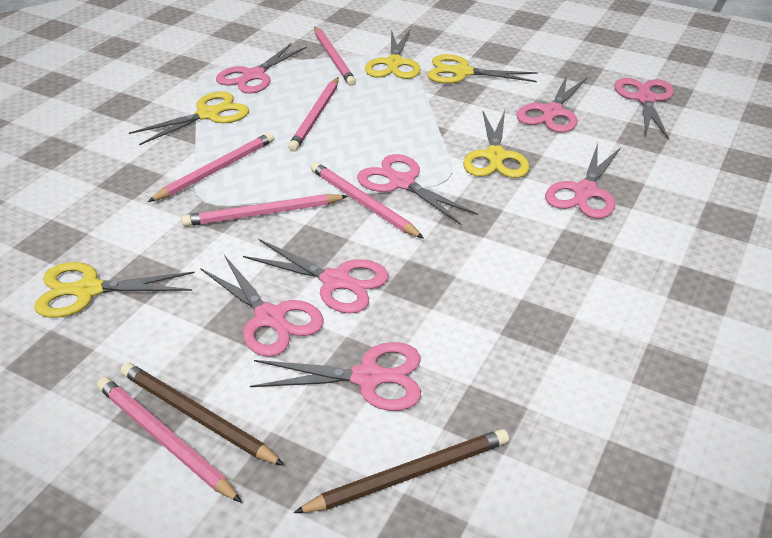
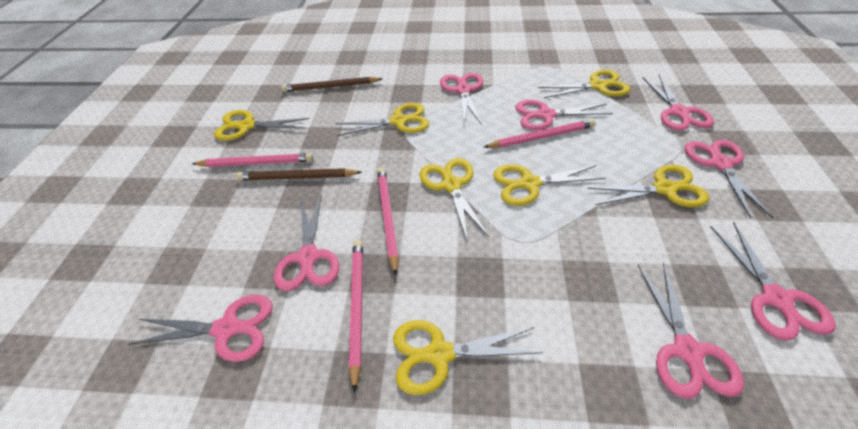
pink pencil: [97,377,242,503] [148,132,274,202] [181,194,348,227] [288,77,339,152] [311,162,424,238] [314,27,356,86] = 6 -> [192,153,313,167] [349,240,363,393] [377,167,399,275] [484,119,595,148] = 4
yellow scissors: [34,262,195,318] [129,91,249,145] [365,30,421,79] [427,54,538,84] [463,111,529,178] = 5 -> [214,110,309,141] [335,103,429,136] [393,320,543,395] [420,158,489,240] [493,165,606,206] [538,70,630,98] [587,165,709,207] = 7

